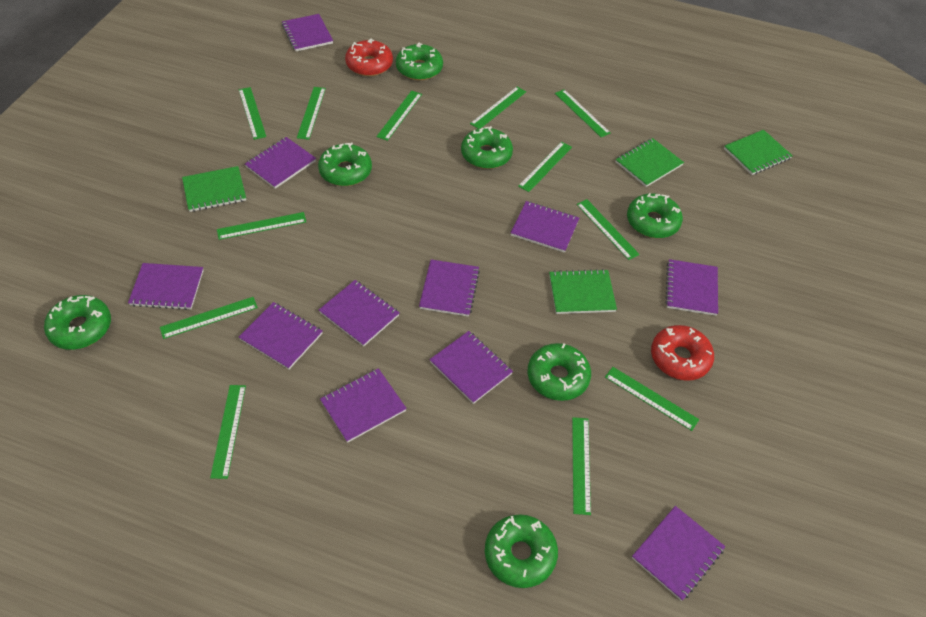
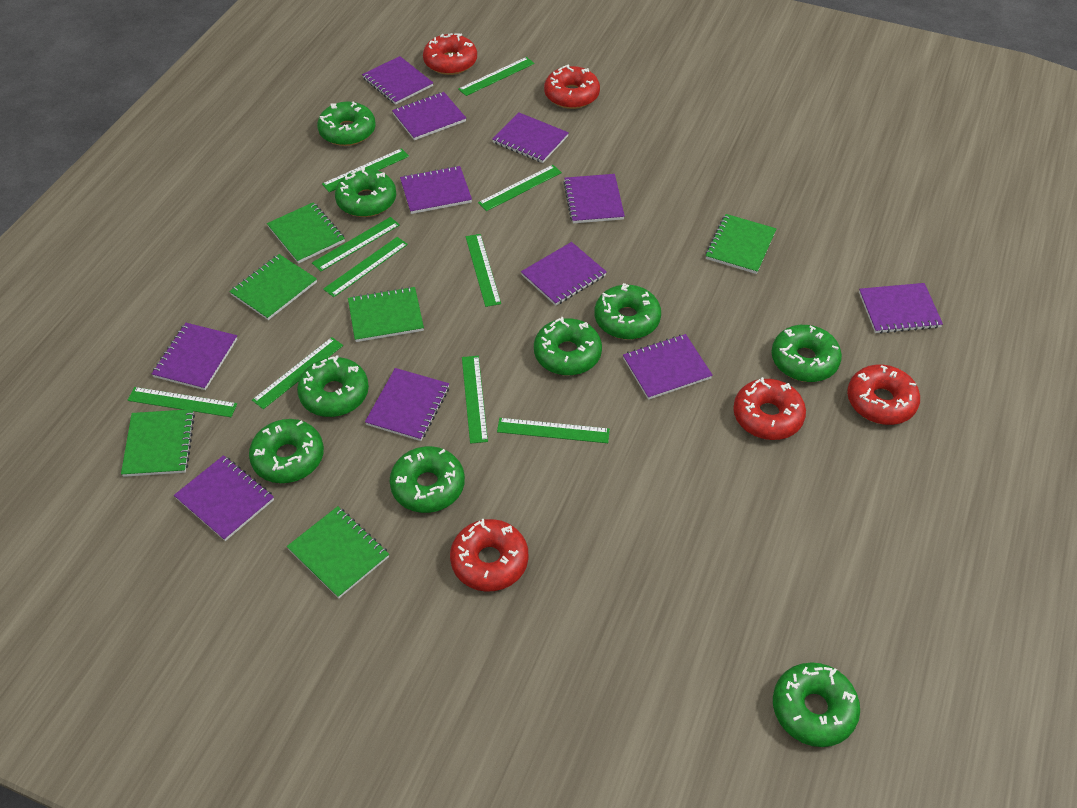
green donut: [44,295,111,350] [318,142,372,186] [396,42,443,80] [461,126,513,169] [485,514,558,588] [527,343,591,401] [627,193,683,238] = 7 -> [249,419,324,483] [297,355,369,417] [317,101,376,146] [335,167,396,217] [389,446,465,513] [534,317,602,375] [594,283,661,339] [771,325,842,382] [773,662,860,747] = 9
green notebook: [182,166,246,212] [549,269,617,314] [616,138,684,187] [724,130,793,175] = 4 -> [121,409,195,477] [229,254,317,320] [267,202,345,264] [287,506,389,599] [348,287,424,342] [705,214,776,274] = 6
green ruler: [160,297,258,339] [210,385,246,479] [217,212,306,240] [239,87,266,140] [297,87,326,140] [376,91,422,141] [470,87,526,129] [518,142,572,192] [555,89,611,137] [572,417,591,515] [576,199,640,260] [605,367,699,431] = 12 -> [128,387,237,417] [252,337,343,409] [312,217,400,271] [322,148,409,192] [323,237,408,297] [458,57,535,96] [462,356,488,444] [466,234,501,307] [478,165,562,211] [497,418,610,443] = 10
red donut: [345,39,393,76] [651,325,714,380] = 2 -> [423,33,477,75] [450,519,528,592] [544,64,600,109] [733,377,806,440] [847,365,920,425] = 5

